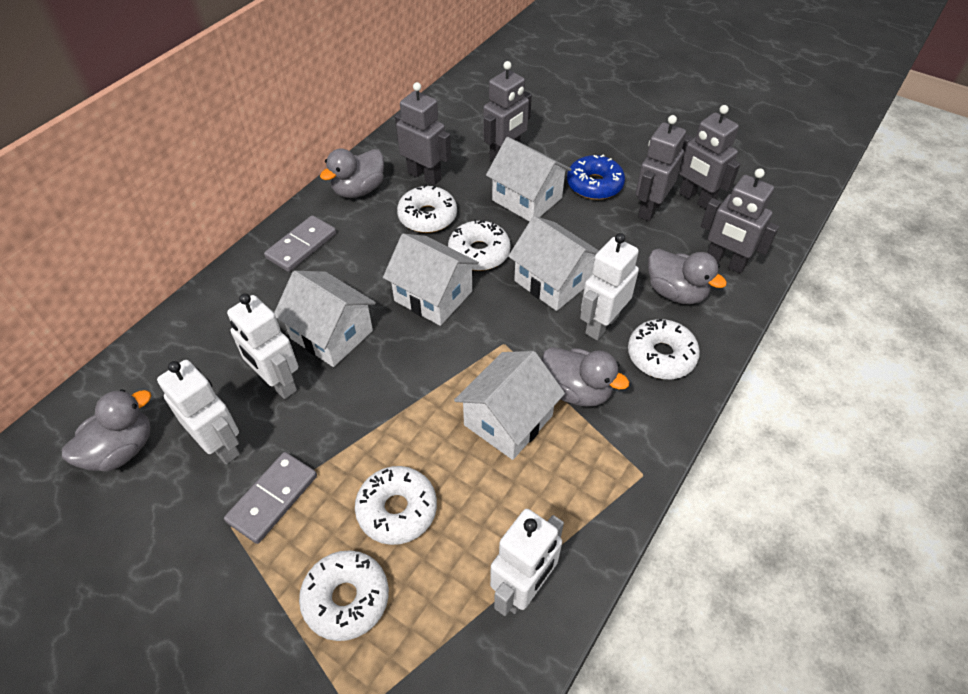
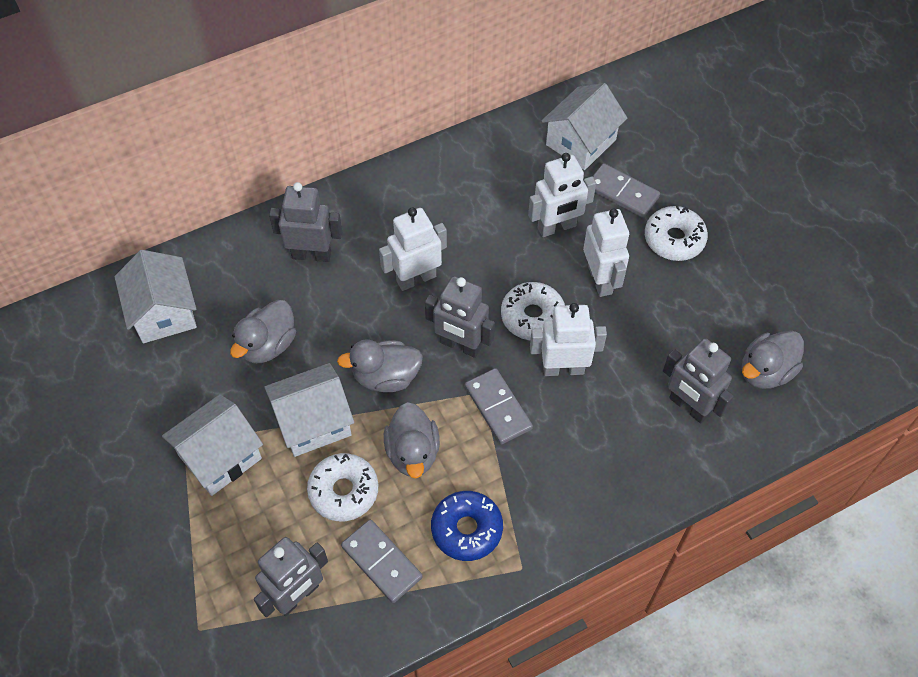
grey domino: [224,452,317,544] [264,215,336,272] = 2 -> [341,519,422,603] [465,368,533,445] [592,163,660,218] = 3
grey robot: [395,82,451,185] [483,61,532,161] [636,115,686,221] [679,105,740,209] [701,168,779,273] = 5 -> [254,537,328,617] [269,182,342,262] [425,276,495,358] [663,338,734,423] = 4
white donut: [299,550,389,641] [355,466,437,545] [397,184,457,233] [448,219,511,271] [628,319,700,379] = 5 -> [307,453,378,521] [501,282,565,340] [645,206,708,261] = 3
white house: [274,271,376,367] [383,233,479,326] [454,351,565,460] [486,137,572,222] [508,216,599,311] = 5 -> [115,250,197,343] [162,394,263,496] [264,363,354,457] [541,83,627,170] = 4

